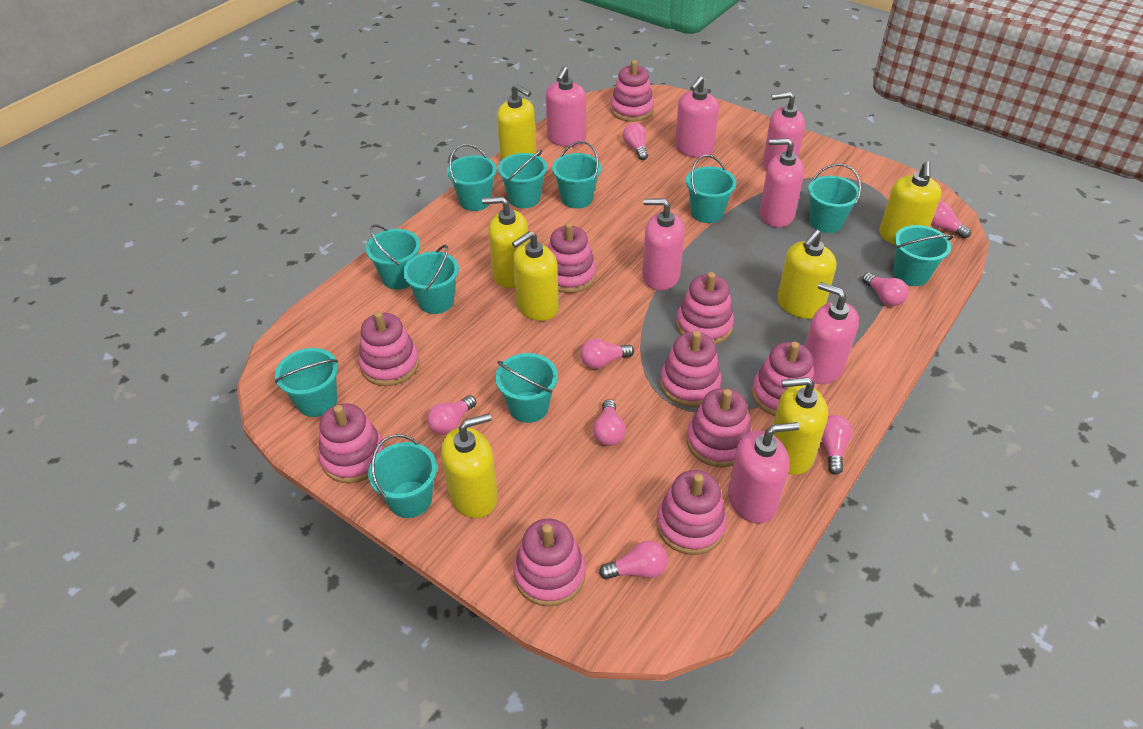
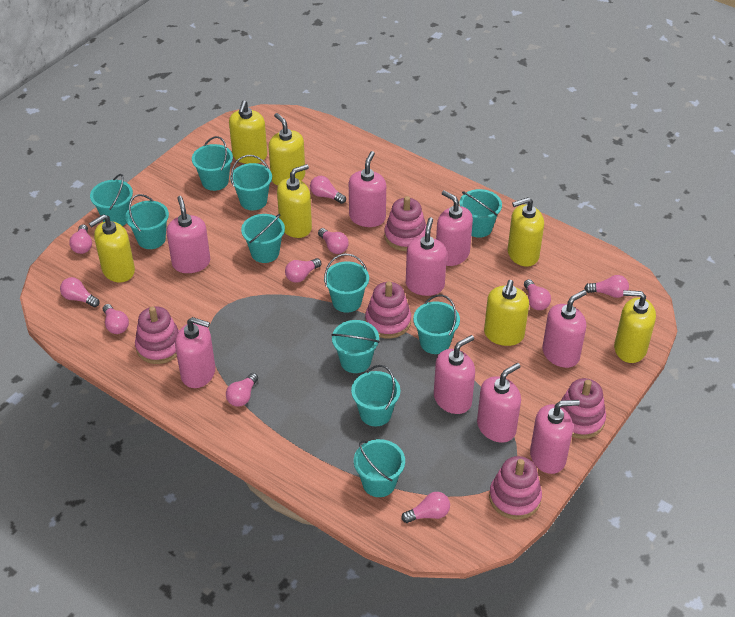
pink light bulb: [427,395,476,435] [581,339,634,369] [593,399,626,446] [599,541,668,580] [623,123,648,160] [821,415,852,475] [862,273,908,306] [930,201,971,238] = 8 -> [60,277,100,307] [69,224,92,254] [103,304,129,334] [226,373,258,407] [285,258,321,283] [310,176,346,204] [318,228,349,254] [401,492,450,523] [524,279,551,310] [584,275,629,298] = 10
pink soap dispenser: [546,67,586,147] [642,199,685,291] [675,76,719,158] [728,422,800,524] [760,138,804,228] [763,92,805,172] [805,282,859,384] = 7 -> [166,196,210,273] [175,317,216,388] [349,151,386,227] [406,217,447,296] [434,335,475,414] [436,190,473,266] [477,363,521,443] [530,400,580,474] [542,290,587,368] = 9
pink stacking toy: [319,404,385,483] [358,311,419,386] [513,519,586,607] [548,222,596,293] [610,60,654,122] [656,470,727,555] [660,331,721,407] [676,272,734,344] [687,388,751,467] [752,342,815,416] = 10 -> [135,306,179,364] [365,281,411,339] [384,196,426,251] [489,456,542,520] [561,378,606,439] = 5

